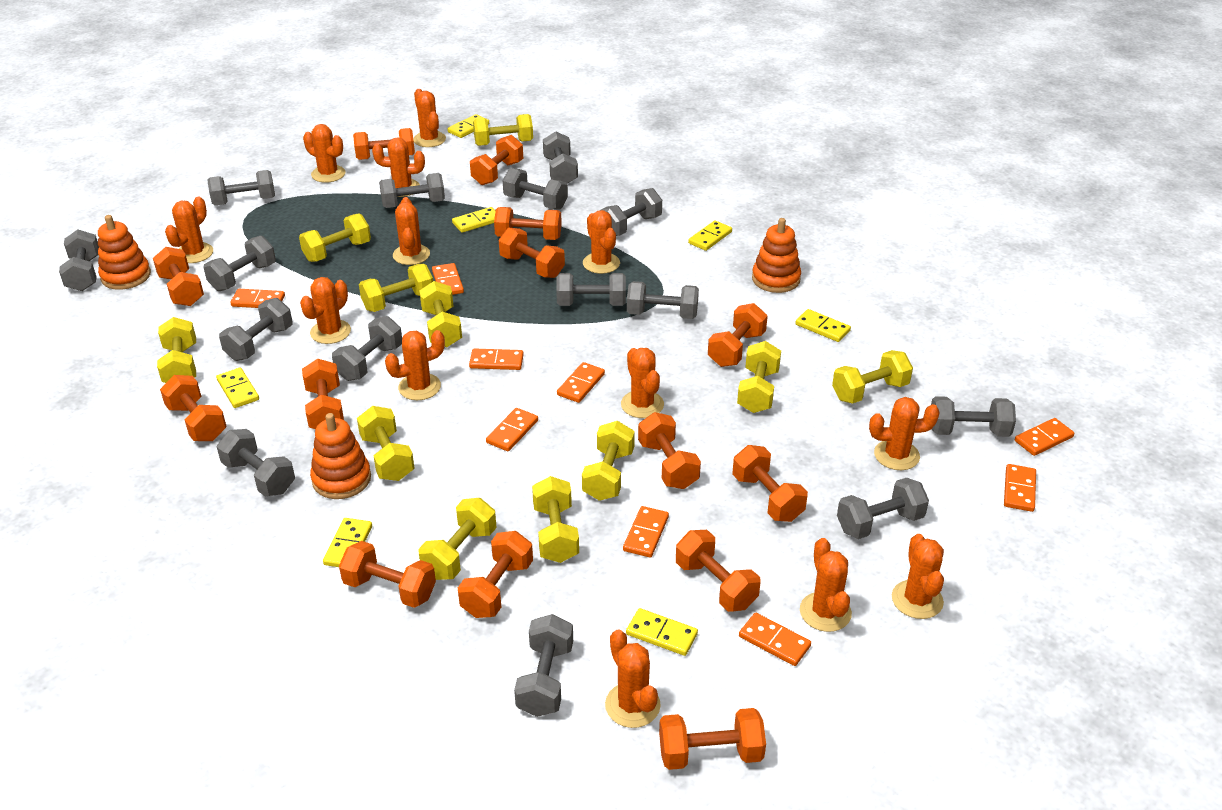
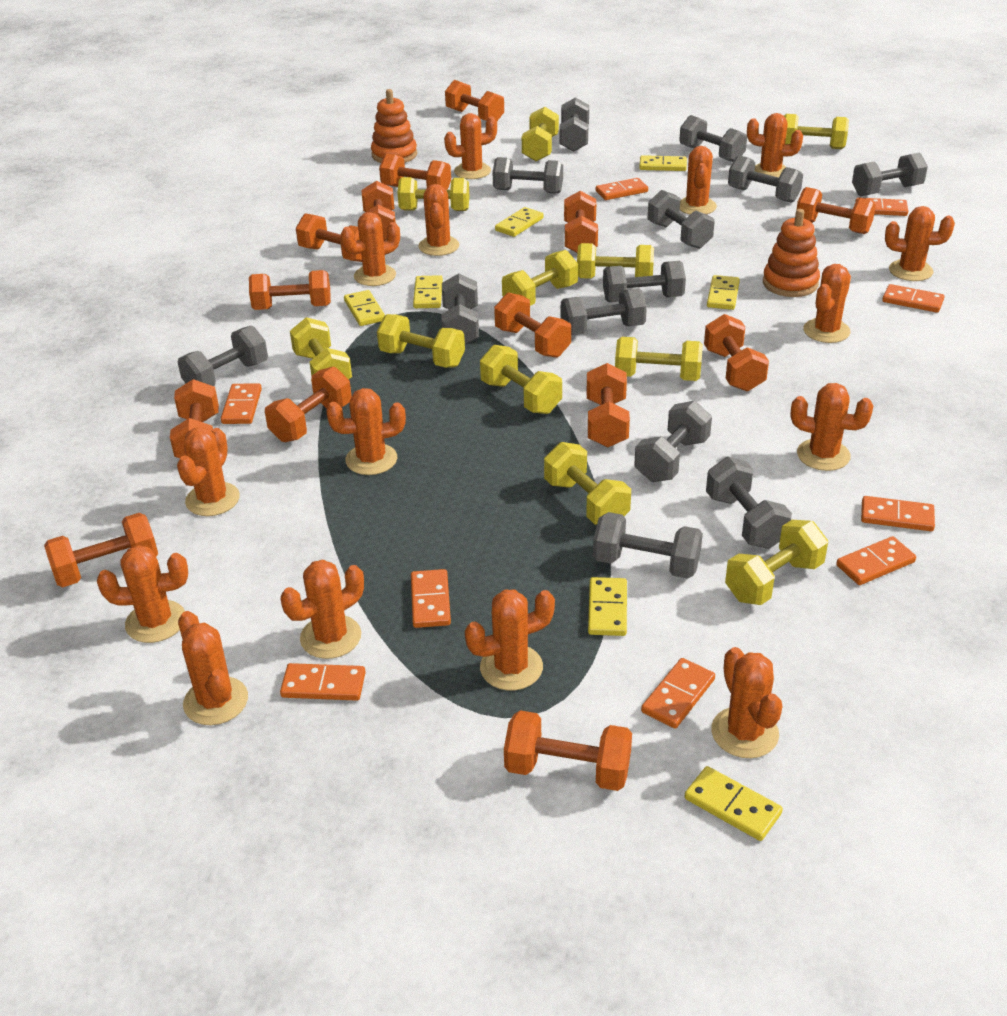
grey dumbbell: [59,230,99,291] [203,236,276,291] [207,170,275,206] [217,429,295,496] [219,298,293,361] [332,316,402,381] [379,173,445,208] [503,168,568,210] [514,614,573,717] [543,131,578,184] [556,273,626,306] [601,188,662,236] [627,281,699,319] [837,478,929,539] [931,396,1016,437] = 15 -> [178,326,268,386] [441,273,479,345] [493,157,563,194] [559,97,589,152] [561,288,647,335] [593,512,703,579] [603,261,686,302] [634,401,712,482] [648,190,715,249] [679,115,747,162] [706,457,792,549] [728,155,803,203] [852,152,928,196] = 13
orange cactus: [165,197,213,263] [300,277,351,344] [303,124,345,183] [372,137,425,197] [385,330,445,400] [393,197,430,265] [413,89,446,147] [583,210,620,274] [605,629,661,728] [621,348,664,418] [800,538,852,632] [869,397,940,470] [892,534,944,619] = 13 -> [97,545,188,643] [177,427,240,516] [178,611,248,725] [281,560,364,659] [326,388,406,475] [341,212,400,286] [418,184,459,256] [444,113,497,179] [465,590,555,690] [680,146,717,214] [711,647,783,758] [747,113,803,177] [791,383,873,471] [803,264,851,343] [885,206,955,281] = 15
orange stacking toy: [98,215,151,290] [310,413,371,499] [752,218,801,293] = 3 -> [371,89,417,163] [763,209,820,297] = 2

